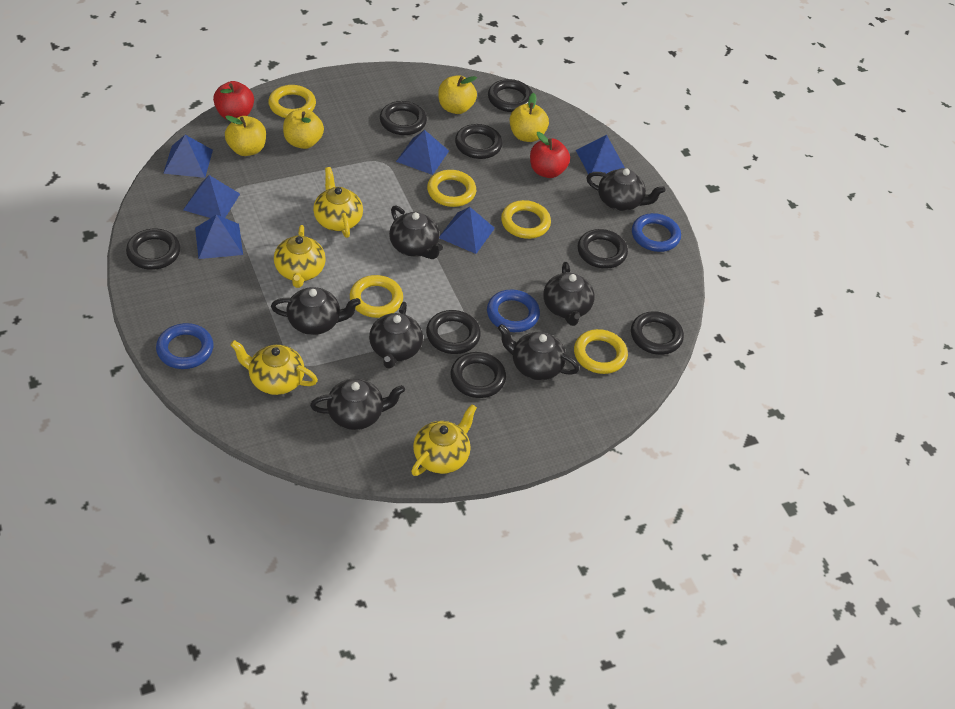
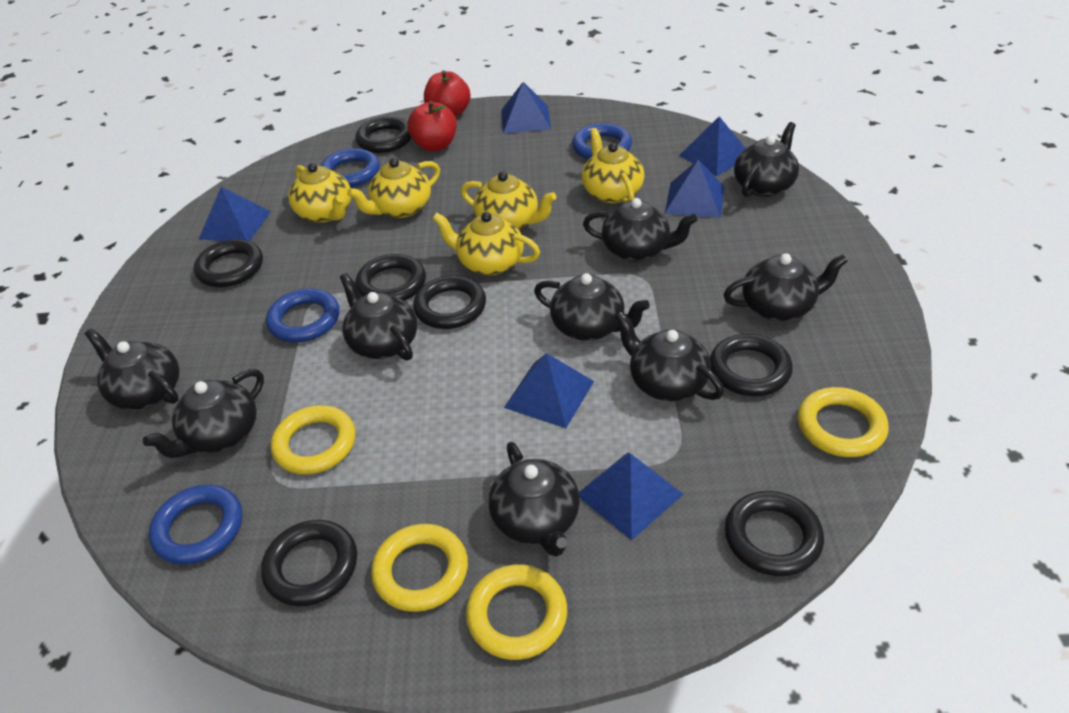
black ring: [126,229,180,270] [380,101,427,135] [426,310,481,354] [451,352,506,398] [455,124,502,159] [488,79,533,112] [577,229,628,269] [631,311,684,355] = 8 -> [194,239,263,287] [261,520,357,606] [355,117,411,153] [355,254,426,301] [413,276,486,329] [710,334,793,396] [725,491,824,576] = 7
black teapot: [271,287,361,335] [310,378,405,430] [369,302,423,369] [389,206,443,259] [498,324,579,380] [543,262,595,326] [586,168,665,211] = 7 -> [85,328,179,410] [143,369,264,458] [340,273,417,361] [489,442,580,557] [534,273,650,341] [583,198,697,262] [615,311,724,401] [724,253,848,321] [734,122,799,197] = 9
blue ring: [156,323,213,369] [487,290,540,332] [632,213,681,252] = 3 -> [149,484,242,565] [266,288,339,342] [320,148,380,187] [572,123,632,160] = 4
yellow apple: [225,116,266,156] [283,109,324,149] [438,75,477,114] [510,93,549,142] = 4 -> none = 0
yellow ring: [268,85,316,118] [350,275,403,318] [427,170,476,207] [501,200,551,239] [574,329,628,374] = 5 -> [270,405,355,475] [371,524,468,612] [466,564,567,660] [798,387,889,457] = 4
yellow teapot: [230,340,318,395] [274,225,326,288] [313,167,363,238] [411,404,477,476] = 4 -> [288,163,351,223] [347,158,440,218] [432,212,540,275] [461,171,557,230] [582,128,644,203] = 5

